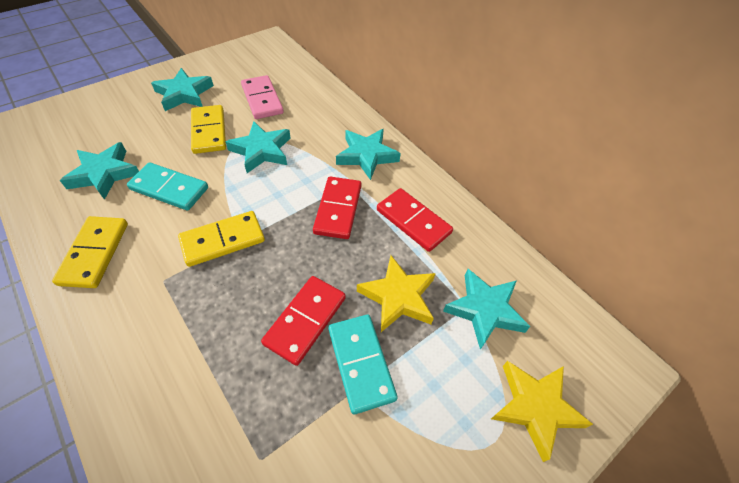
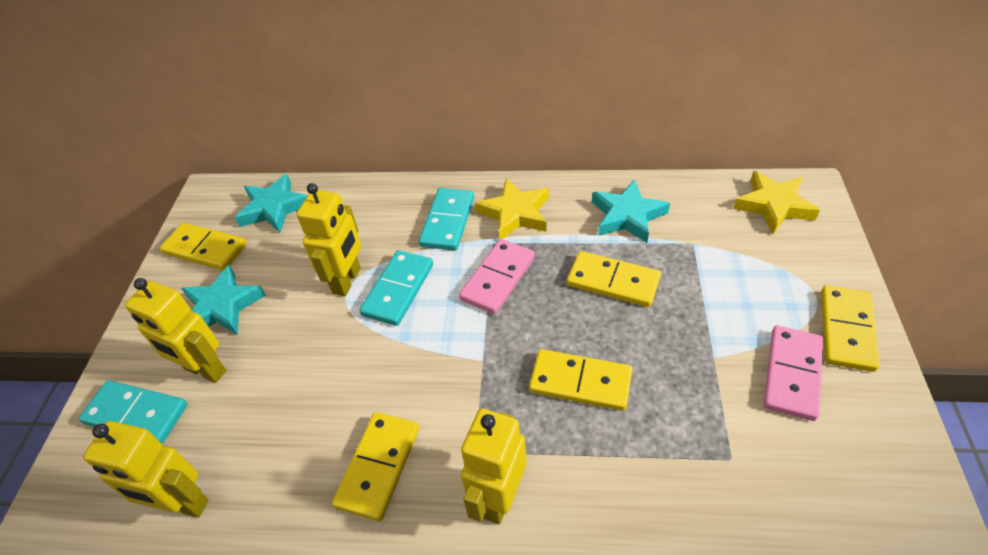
pink domino: [241,75,284,119] = 1 -> [459,239,535,314] [763,325,824,421] = 2
red domino: [261,276,346,366] [313,177,361,239] [377,188,453,252] = 3 -> none = 0
turquoise domino: [127,162,208,211] [328,315,398,414] = 2 -> [79,380,187,443] [360,250,433,326] [419,188,474,251] = 3
turquoise star: [60,142,139,200] [151,68,214,111] [226,121,290,173] [336,129,401,180] [443,269,530,349] = 5 -> [181,265,266,335] [235,174,308,233] [592,180,670,243] = 3
yellow domino: [52,216,128,288] [178,211,265,267] [191,105,226,154] = 3 -> [160,223,247,270] [332,412,419,521] [529,349,632,411] [567,251,661,307] [821,285,880,372] = 5
yellow robot: none = 0 -> [83,421,209,518] [125,278,226,383] [297,183,361,296] [461,408,527,524] = 4

